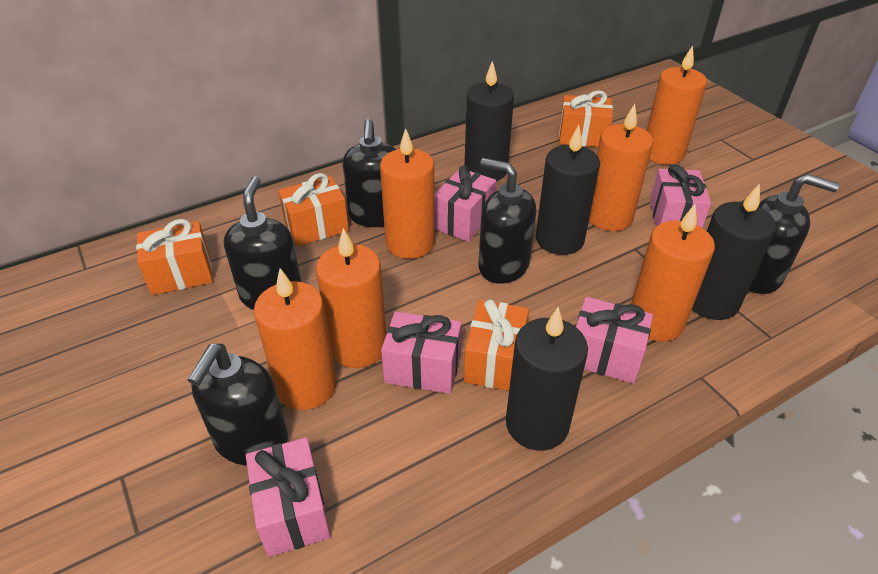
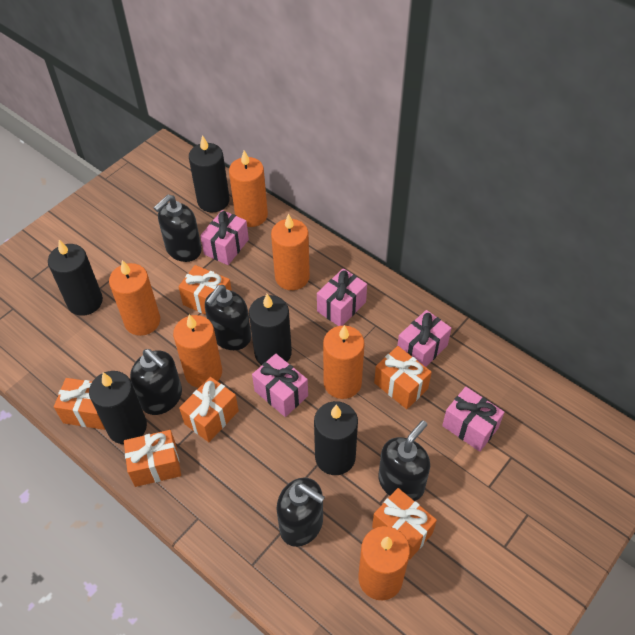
black candle: [465,61,514,181] [506,307,588,451] [536,125,600,255] [692,183,776,320] = 4 -> [48,240,103,316] [89,371,147,444] [189,135,229,212] [249,294,292,365] [314,401,358,475] = 5
orange gift: [136,219,213,295] [278,173,349,246] [464,299,529,391] [559,90,613,147] = 4 -> [54,378,105,430] [124,430,181,487] [178,265,232,315] [179,377,239,442] [372,488,437,560] [374,346,432,409] = 6

